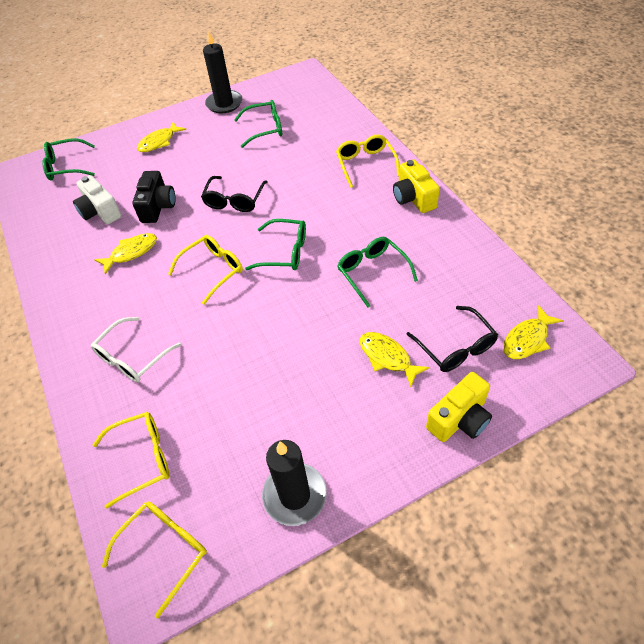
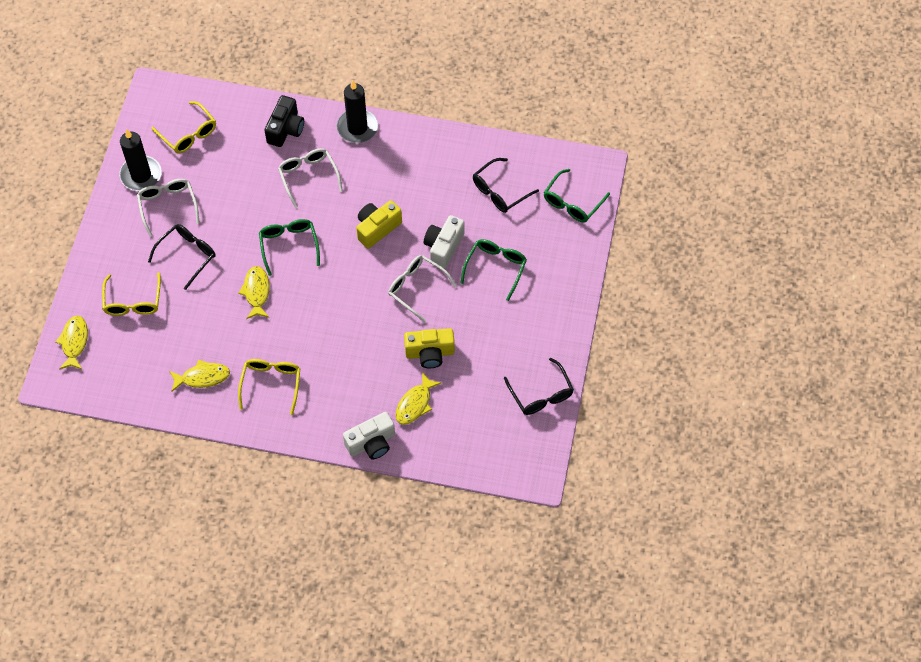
black glasses: [201,176,268,212] [406,306,498,372] = 2 -> [148,224,216,290] [473,158,539,213] [504,358,574,415] = 3
green glasses: [42,138,95,180] [234,100,282,148] [245,219,306,270] [337,237,418,308] = 4 -> [259,219,320,276] [461,239,527,301] [544,169,610,222] = 3
white camera: [73,175,122,224] = 1 -> [343,412,395,459] [424,215,465,269] = 2
white glasses: [91,317,181,382] = 1 -> [137,179,200,236] [278,148,343,208] [388,255,457,323] = 3
yellow glasses: [93,412,169,509] [102,502,207,618] [168,235,243,305] [336,135,400,188] = 4 -> [102,272,161,316] [151,101,216,153] [238,359,301,415] = 3

